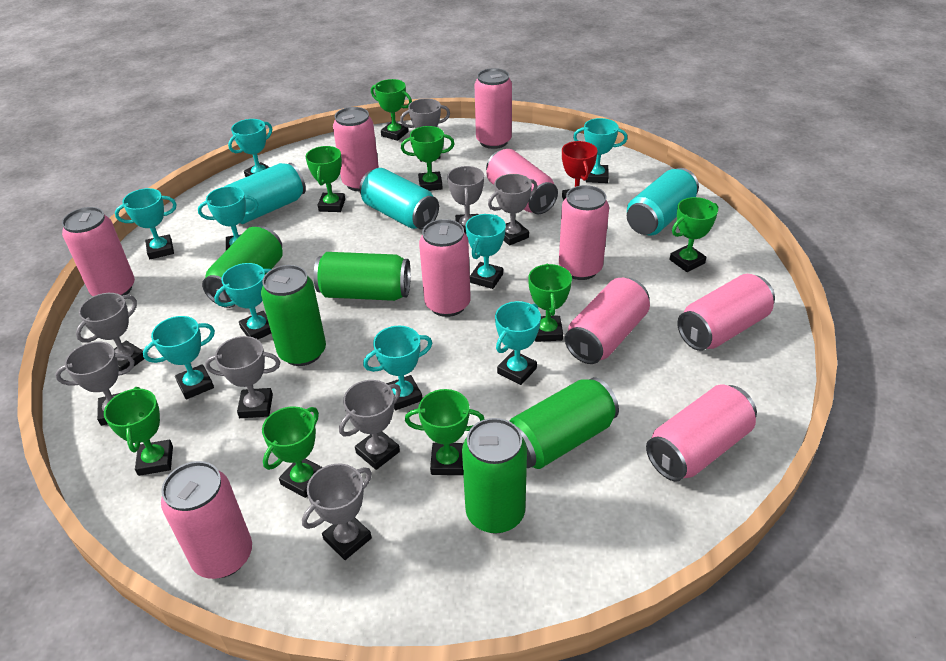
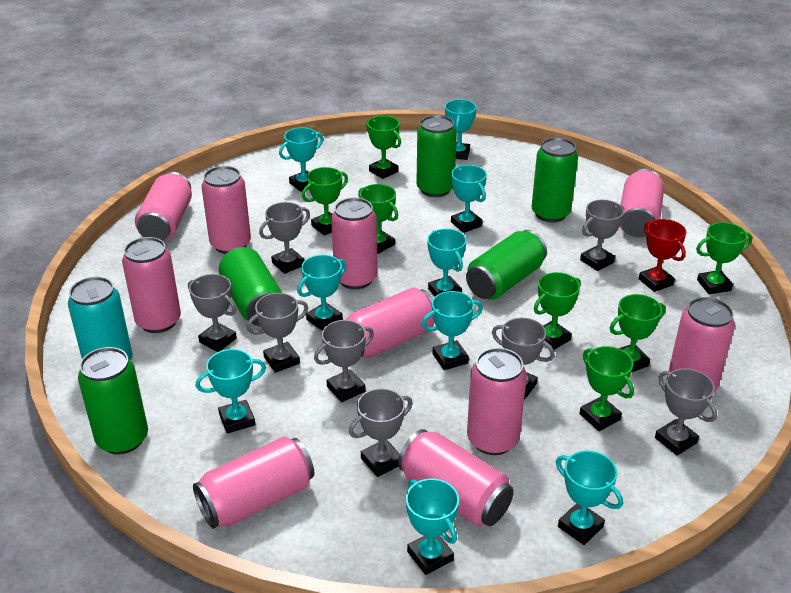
green trophy: [104,387,173,476] [262,406,322,498] [305,146,345,212] [371,79,412,141] [401,126,455,191] [405,389,485,475] [528,263,572,342] [670,197,718,272] = 8 -> [302,167,348,236] [358,184,398,254] [366,116,401,179] [534,272,581,350] [579,346,634,431] [610,294,666,372] [696,222,752,294] = 7
turquoise can: [224,163,306,224] [359,168,439,230] [627,168,699,235] = 3 -> [68,277,133,360] = 1

